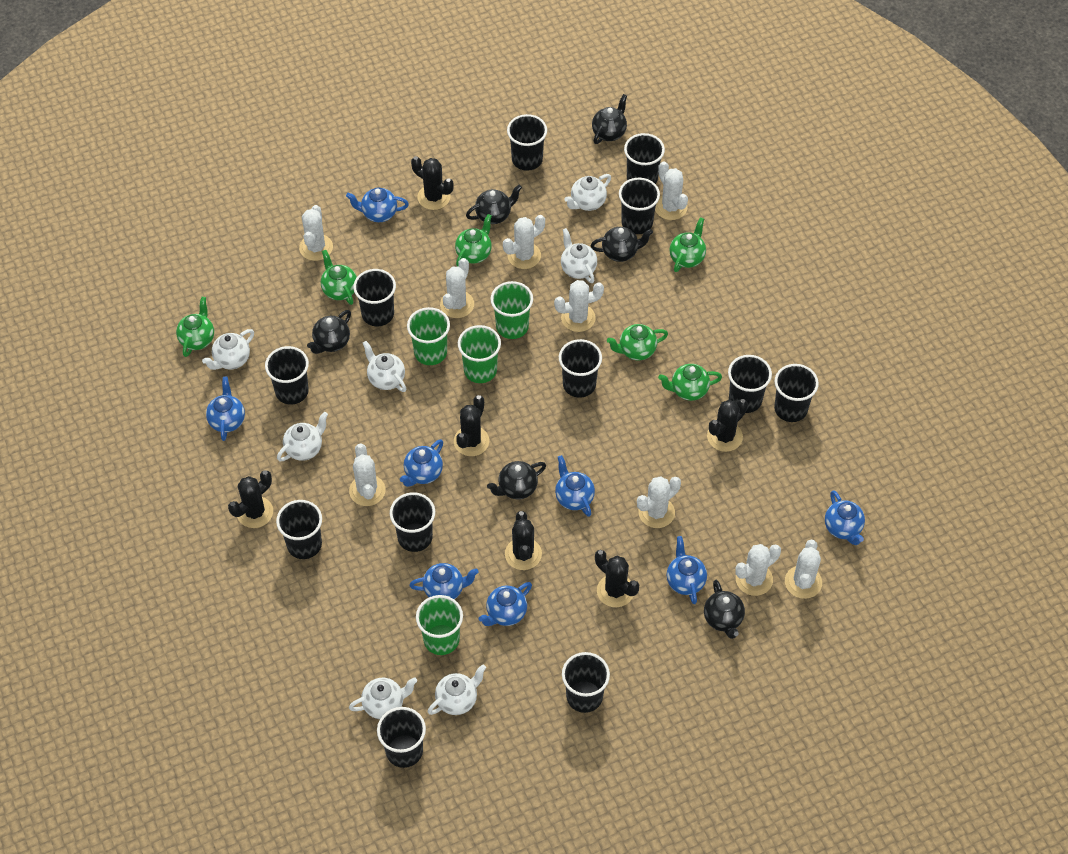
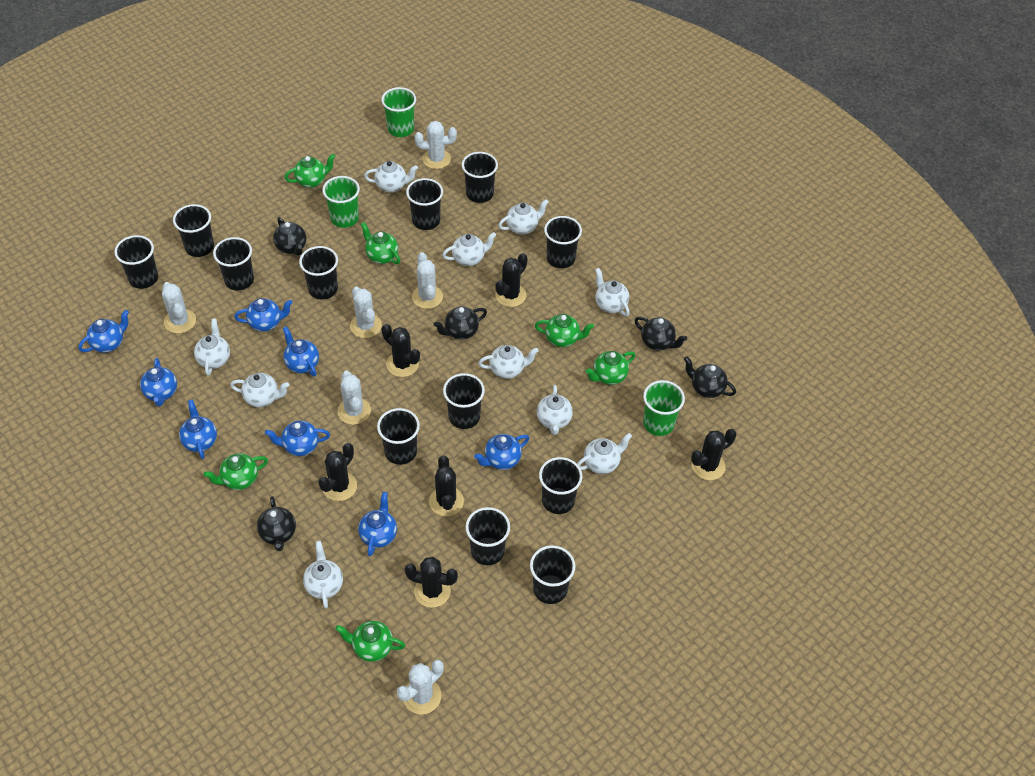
black teapot: [307,310,351,354] [466,185,522,224] [487,461,546,499] [590,227,653,262] [592,94,627,144] [704,580,745,639] = 6 -> [257,496,296,551] [273,217,307,256] [434,306,487,340] [634,317,687,351] [684,357,736,398] = 5
green cup: [407,307,450,365] [416,595,463,655] [458,325,501,383] [490,281,533,339] = 4 -> [322,176,360,228] [381,87,416,137] [643,380,685,436] = 3
white cactus: [299,205,333,261] [349,444,386,506] [440,258,474,318] [503,215,545,269] [554,280,604,332] [637,476,681,528] [655,161,688,220] [735,544,781,596] [785,540,822,599] = 9 -> [162,282,196,334] [337,371,371,425] [350,287,382,338] [397,660,444,714] [412,252,443,309] [415,121,457,169] = 6
white teapot: [202,329,254,370] [277,412,328,461] [349,677,417,719] [363,341,406,392] [428,664,486,715] [561,228,597,283] [564,174,611,211] = 7 -> [194,319,230,376] [230,373,289,407] [303,541,343,609] [364,161,418,193] [442,232,496,266] [478,345,539,379] [498,199,549,235] [537,385,573,435] [577,433,632,474] [595,268,630,316] = 10

